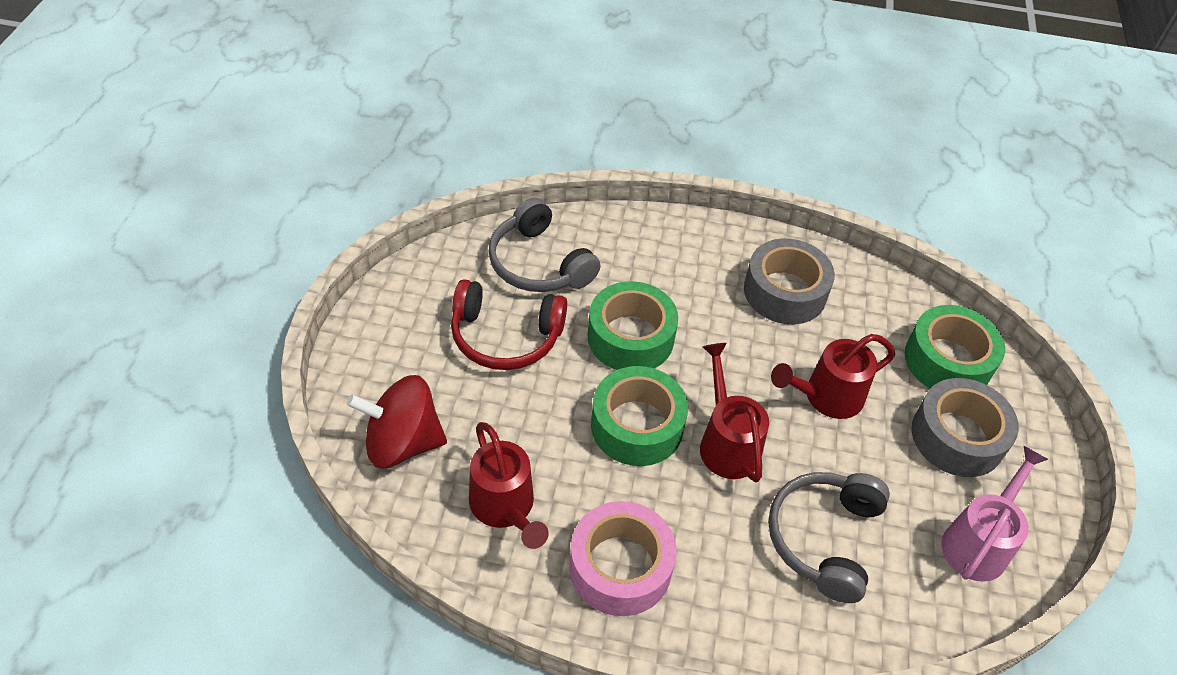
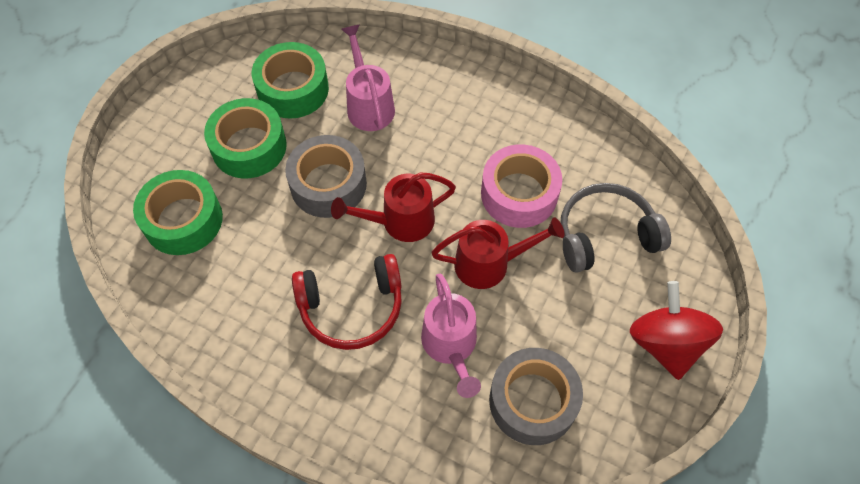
grey headphones: [488,198,601,292] [768,472,890,603] = 2 -> [561,183,671,273] = 1
pink watering can: [941,445,1048,582] = 1 -> [341,25,395,131] [421,274,481,398] = 2
red watering can: [469,422,549,549] [700,343,769,482] [771,334,895,419] = 3 -> [331,172,456,242] [431,217,564,289] = 2

